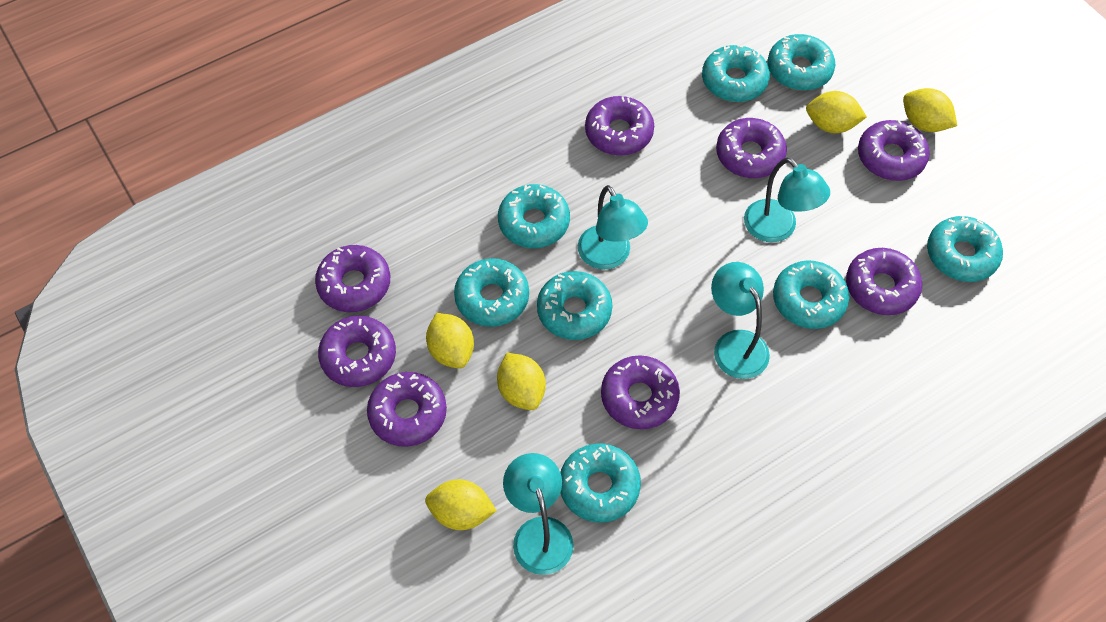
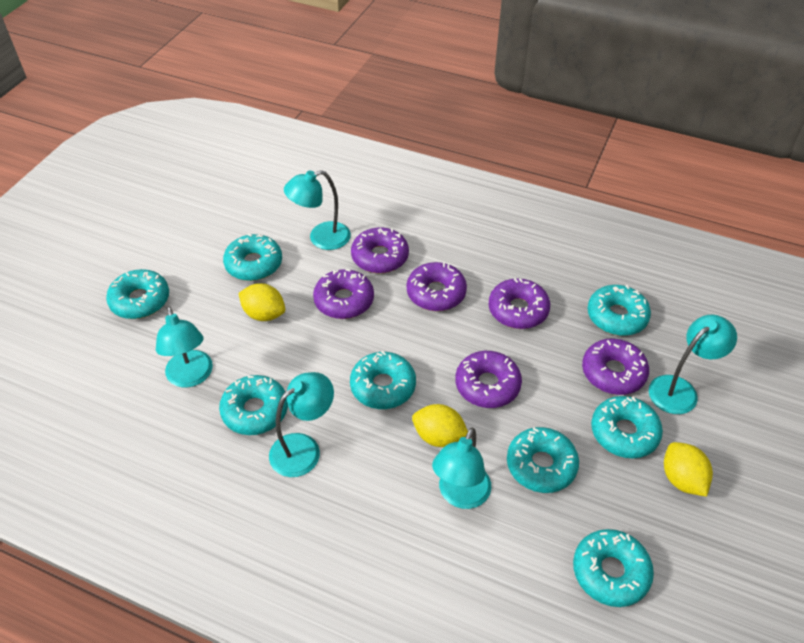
purple donut: [315,245,390,312] [318,316,396,387] [367,372,447,447] [585,96,654,156] [601,355,680,429] [716,118,787,178] [846,248,922,315] [858,120,930,181] = 8 -> [313,269,374,319] [351,227,409,273] [406,262,467,311] [455,351,522,408] [489,278,550,329] [582,339,649,395] = 6
turquoise lamp: [503,453,574,575] [578,185,648,269] [711,262,770,379] [744,157,830,242] = 4 -> [156,306,213,388] [269,372,334,477] [284,170,351,250] [432,427,491,509] [649,315,737,414] = 5
yellow lemon: [425,479,497,530] [426,313,474,368] [497,353,546,410] [806,91,867,133] [903,88,957,132] = 5 -> [238,283,285,321] [412,404,468,447] [664,442,713,497] = 3

